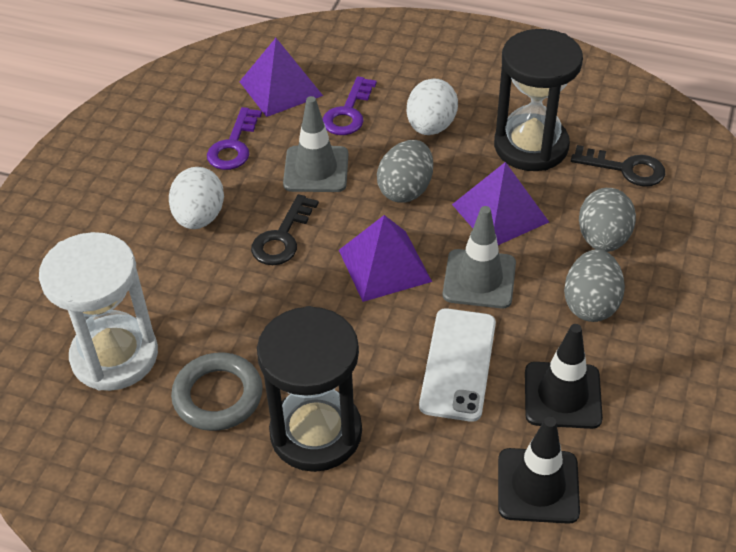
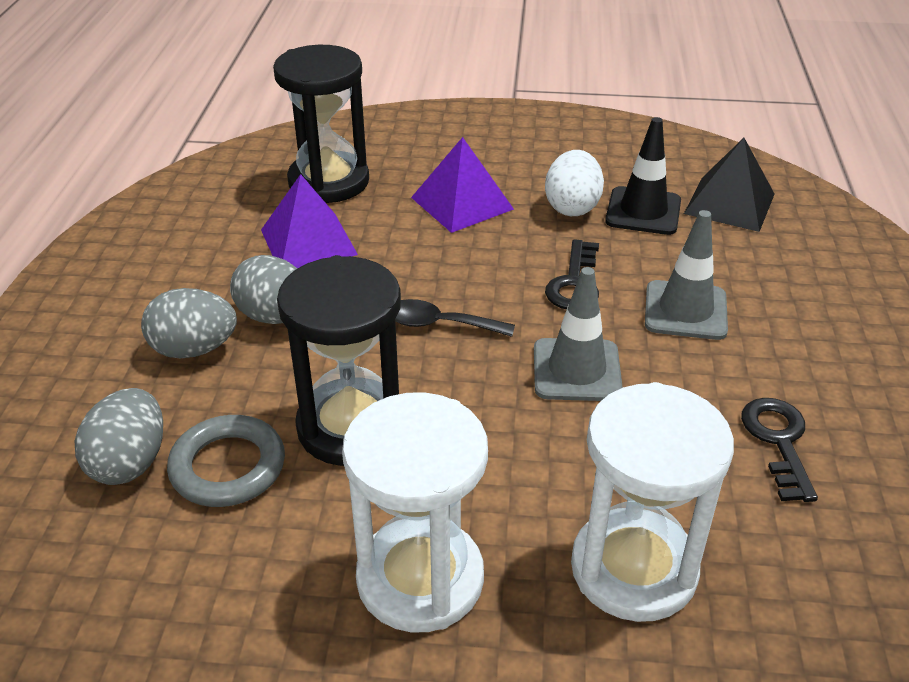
black pyramid: none = 0 -> [684,138,774,232] = 1
black spoon: none = 0 -> [395,299,515,337] = 1
black traffic cone: [498,417,580,524] [525,324,603,429] = 2 -> [605,117,681,235] = 1
purple key: [207,107,262,170] [323,76,377,135] = 2 -> none = 0
purple pyramid: [239,38,323,117] [339,215,432,302] [452,162,549,245] = 3 -> [261,174,358,269] [411,137,514,233] = 2
white egg: [169,167,224,229] [407,79,458,135] = 2 -> [545,150,604,216] = 1
white hourglass: [39,232,158,391] = 1 -> [342,392,488,633] [571,382,734,622] = 2
white phone: [419,308,496,422] = 1 -> none = 0

